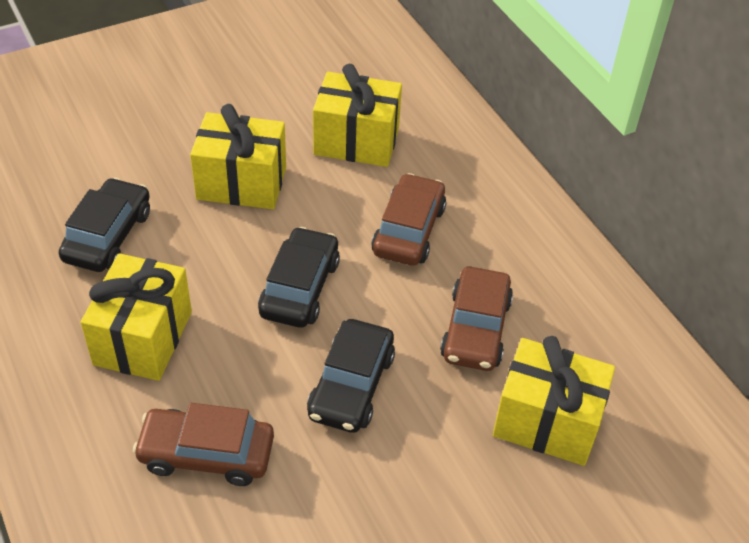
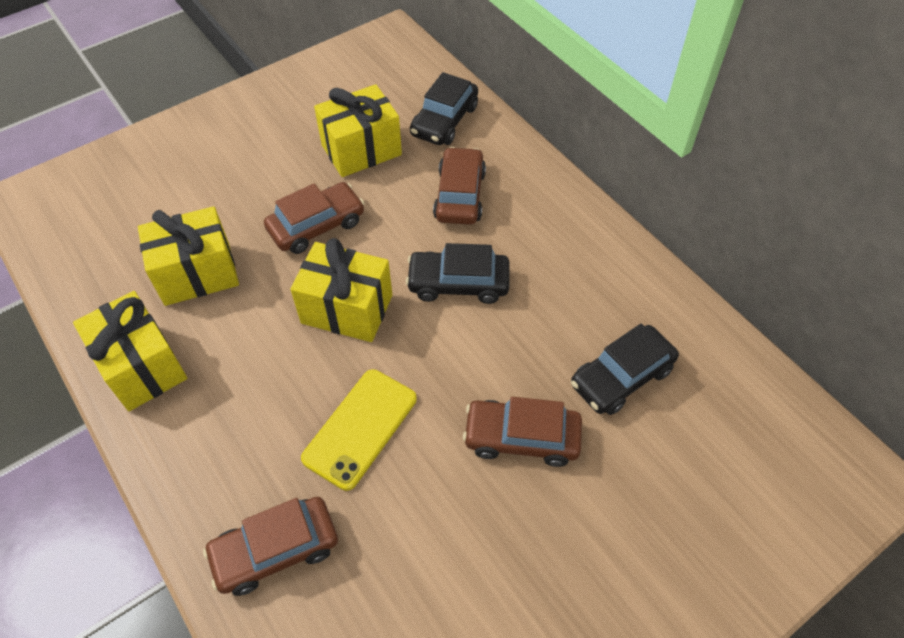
brown car: [133,403,274,486] [371,173,446,266] [440,266,513,371] = 3 -> [203,497,338,596] [264,182,365,254] [433,147,486,225] [463,397,582,467] = 4
yellow phone: none = 0 -> [301,369,417,491] = 1

